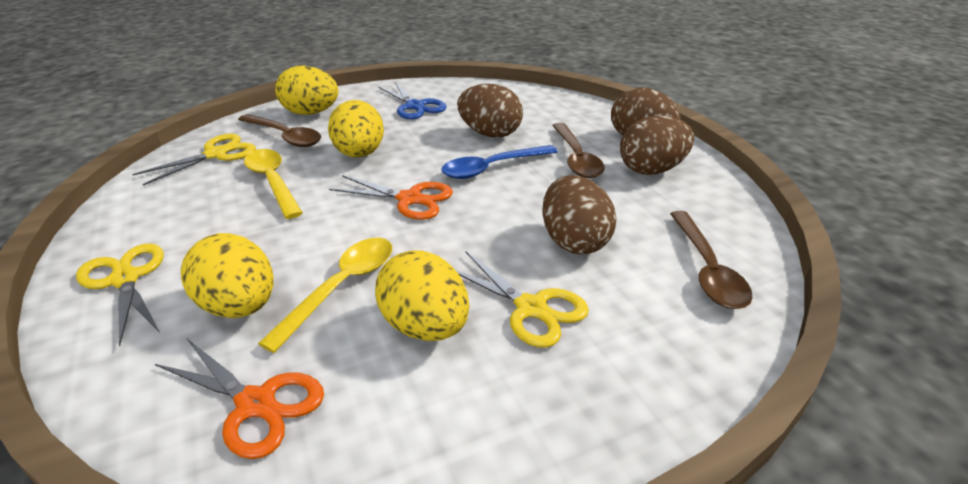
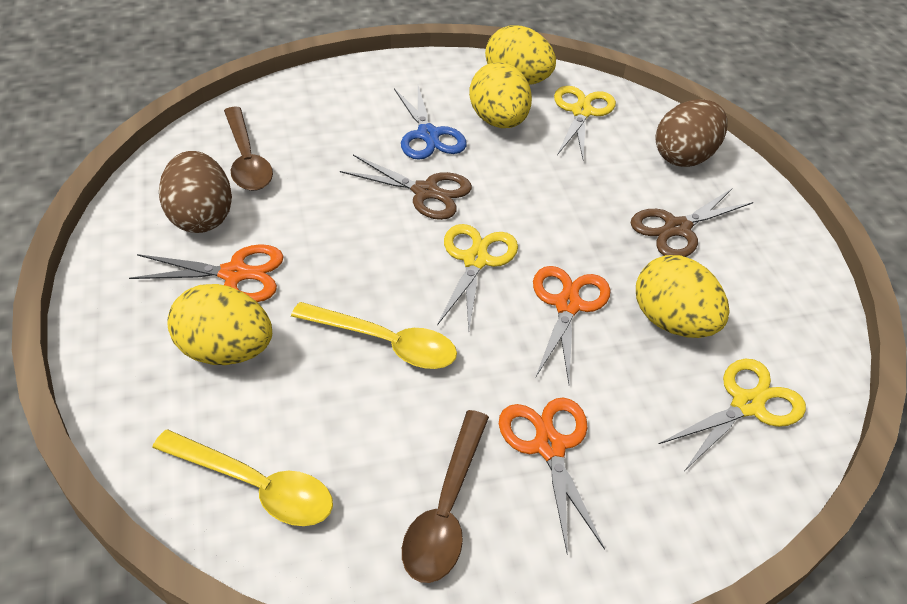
blue spoon: [441,145,558,179] = 1 -> none = 0
brown egg: [457,84,523,138] [542,175,616,254] [611,87,681,136] [620,115,694,175] = 4 -> [159,151,232,233] [655,99,728,167] = 2
brown scissors: none = 0 -> [340,155,472,220] [631,189,753,257] = 2
brown spoon: [238,114,321,147] [552,123,605,178] [670,211,753,309] = 3 -> [224,106,273,191] [402,410,489,583] = 2
orange scissors: [155,339,324,459] [329,175,453,220] = 2 -> [129,244,284,302] [499,397,605,555] [533,266,610,383] = 3

